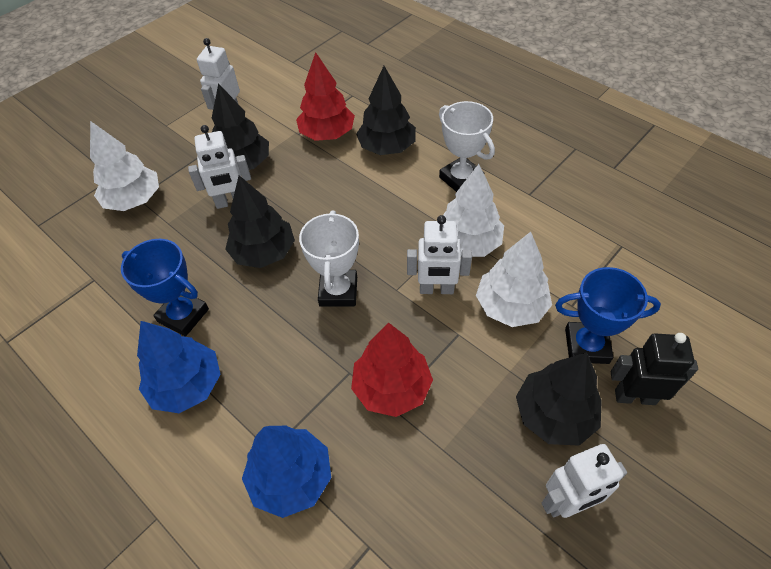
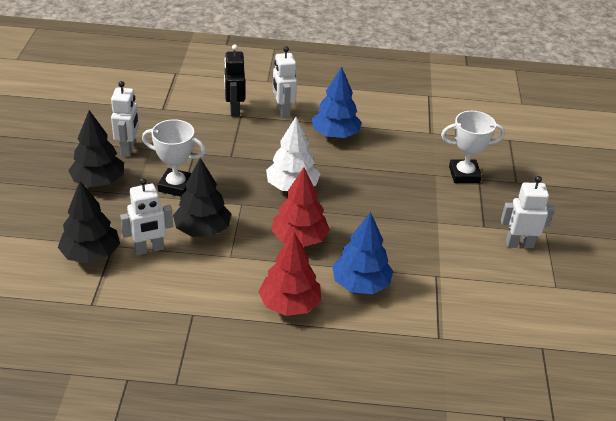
black tree: [212,83,269,170] [225,175,295,268] [356,66,416,155] [516,352,602,446] = 4 -> [58,181,120,263] [68,110,124,187] [173,158,231,237] = 3
blue trophy: [121,239,209,337] [555,267,661,364] = 2 -> none = 0
white tree: [90,121,159,211] [443,164,504,257] [476,232,552,327] = 3 -> [266,117,320,191] = 1

